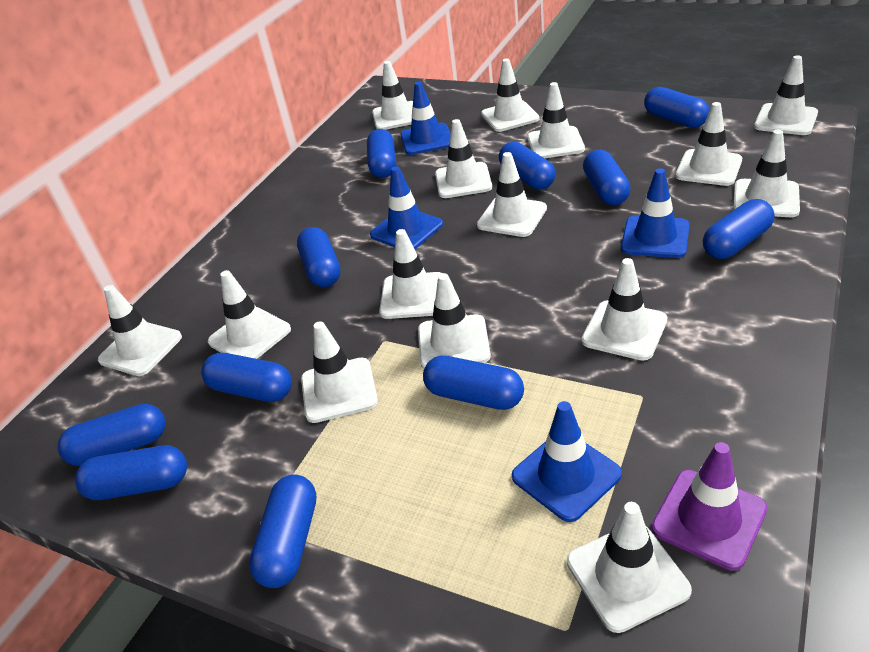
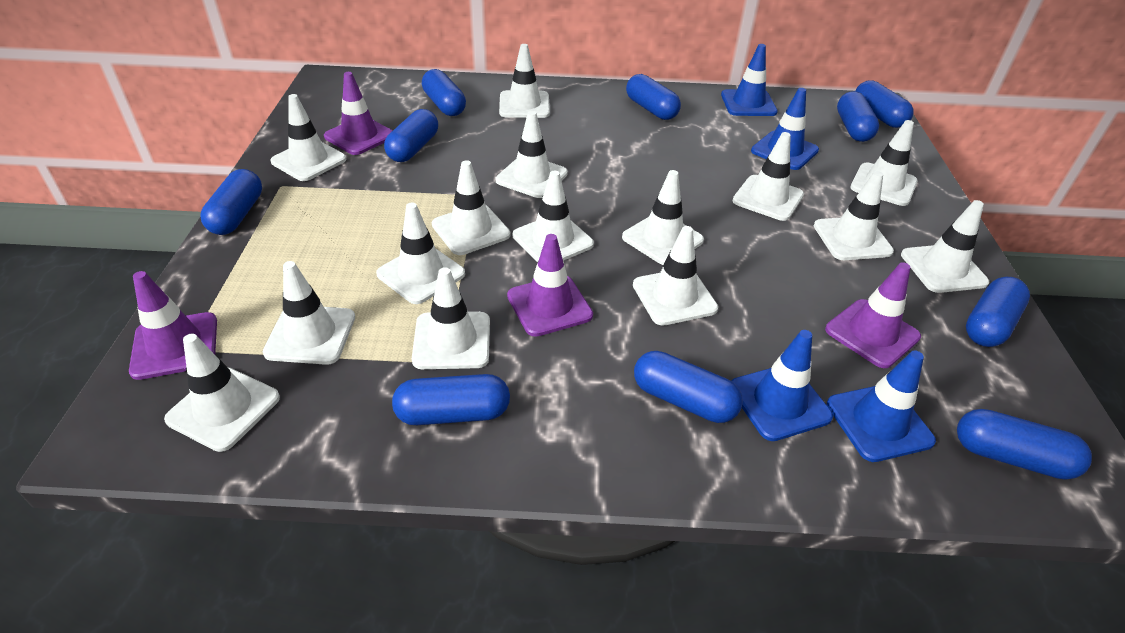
blue capsule: [58,404,166,466] [75,445,187,500] [201,353,292,402] [249,474,317,588] [297,227,341,287] [367,129,396,178] [423,356,524,410] [499,142,556,190] [583,150,631,205] [644,87,709,128] [703,199,774,259] = 11 -> [200,169,262,235] [384,109,438,162] [392,374,510,425] [422,69,466,116] [626,74,681,120] [634,351,743,423] [837,91,879,142] [855,80,914,128] [957,409,1092,480] [966,277,1030,347] = 10
purple traffic cone: [652,442,767,571] = 1 -> [129,271,217,380] [324,72,393,155] [507,234,593,337] [825,262,921,368] = 4

